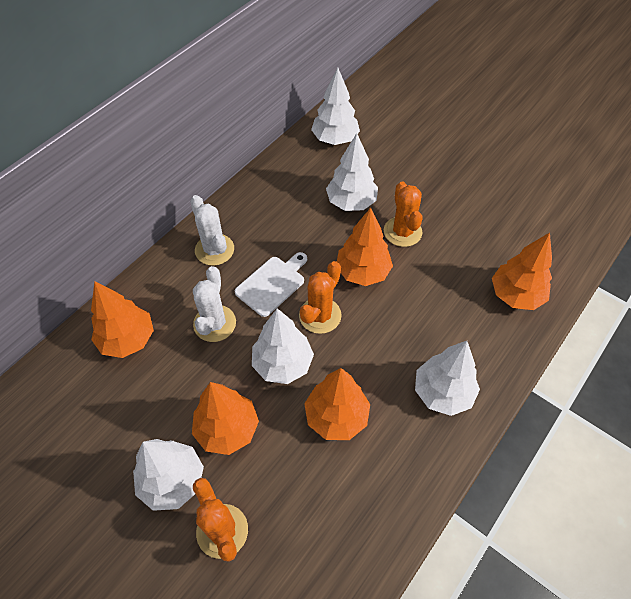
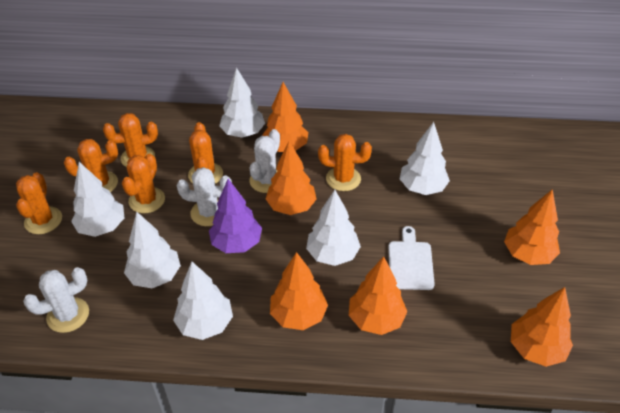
orange cactus: [193,478,248,562] [299,261,342,334] [384,181,423,247] = 3 -> [16,172,62,234] [64,139,118,192] [103,113,158,167] [122,154,165,213] [188,122,223,184] [318,134,372,191] = 6
orange tree: [91,281,154,358] [192,382,259,455] [304,368,370,440] [337,208,393,286] [492,233,552,310] = 5 -> [262,82,308,152] [266,141,317,215] [270,252,328,330] [349,256,407,335] [504,189,560,265] [511,287,573,367] = 6
purple tree: none = 0 -> [209,179,262,253] = 1
white cactus: [190,195,234,266] [193,266,236,342] = 2 -> [23,267,89,333] [177,167,232,226] [249,129,280,193] = 3
white tree: [133,439,204,511] [252,308,314,384] [311,68,360,145] [326,133,378,211] [415,341,480,416] = 5 -> [71,162,124,237] [124,212,181,288] [173,262,233,340] [219,67,265,138] [306,190,361,266] [400,122,450,195] = 6

